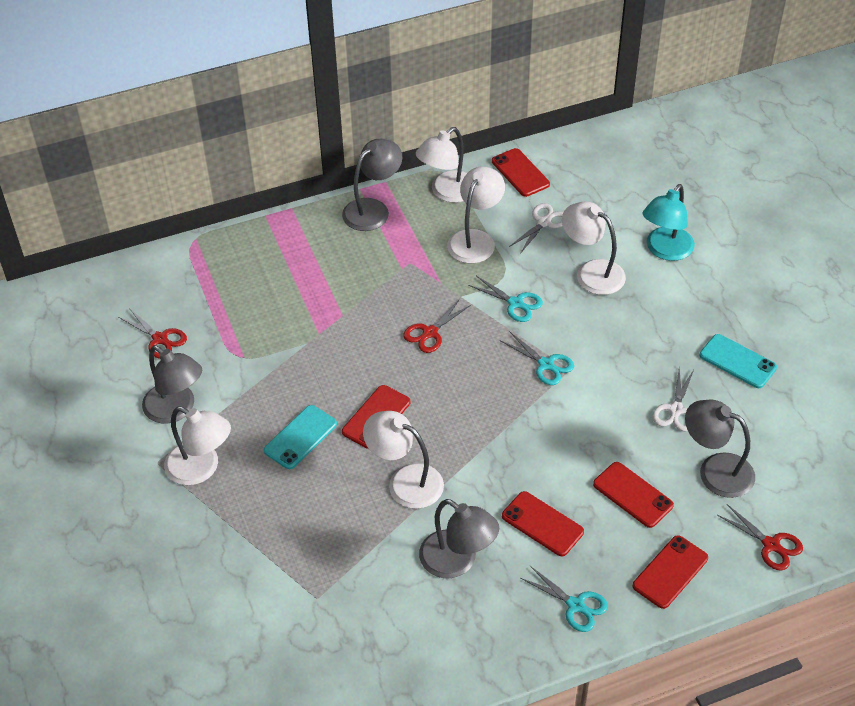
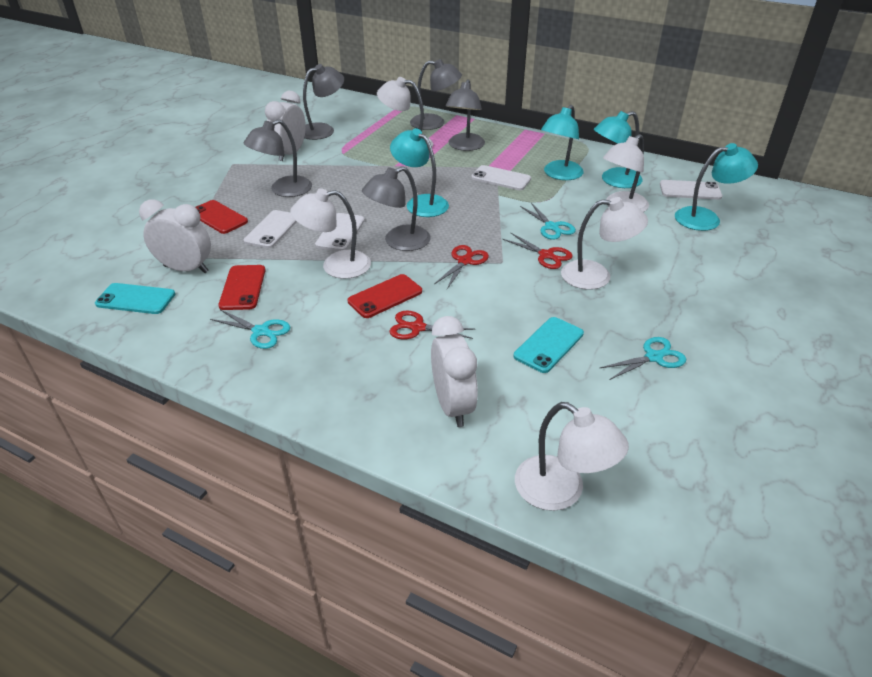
grey lamp: [142,345,202,424] [342,139,402,231] [419,499,499,578] [685,400,755,498] = 4 -> [243,119,312,197] [303,64,344,140] [362,166,431,251] [410,59,462,130] [446,79,485,151] = 5
red phone: [342,385,410,449] [492,148,550,197] [502,491,584,556] [593,462,674,528] [633,535,708,609] = 5 -> [195,200,248,234] [219,265,266,310] [348,274,422,318] = 3
turquoise lamp: [642,184,695,261] = 1 -> [390,128,449,217] [541,105,584,180] [594,111,643,188] [675,143,758,231] = 4
white clock: none = 0 -> [139,199,211,273] [265,91,306,161] [431,316,478,427] = 3
white phone: none = 0 -> [243,210,297,249] [315,213,365,251] [471,165,531,190] [660,180,723,200] = 4
white scissors: [509,203,564,254] [652,368,694,432] = 2 -> none = 0

